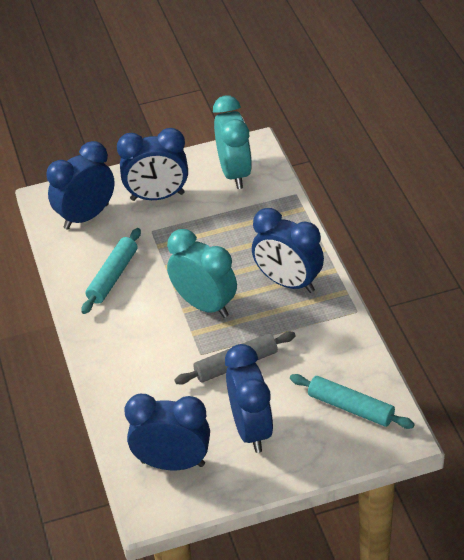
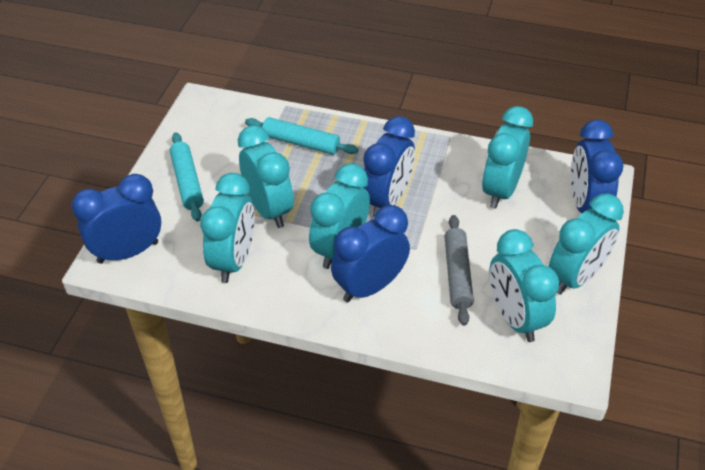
blue clock: [46,141,115,230] [117,128,188,201] [125,394,210,470] [225,344,273,453] [252,208,324,293] = 5 -> [71,174,161,264] [331,205,410,303] [363,116,415,218] [571,120,623,213] = 4
turquoise clock: [167,229,237,318] [213,95,252,189] = 2 -> [200,173,255,283] [238,125,294,228] [309,163,370,269] [482,106,533,209] [489,229,559,342] [549,193,624,295] = 6

